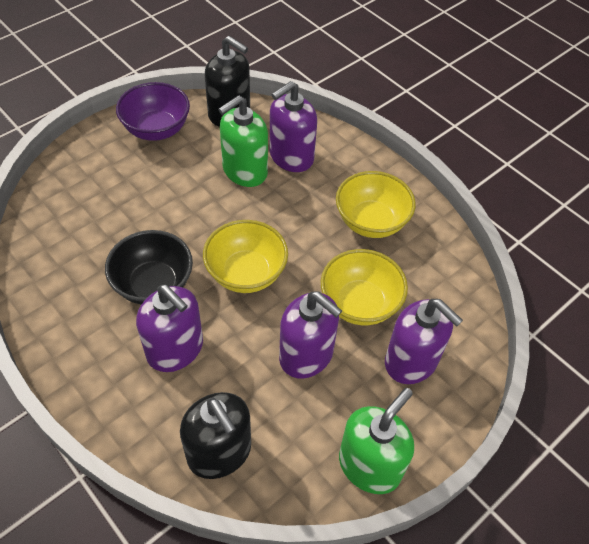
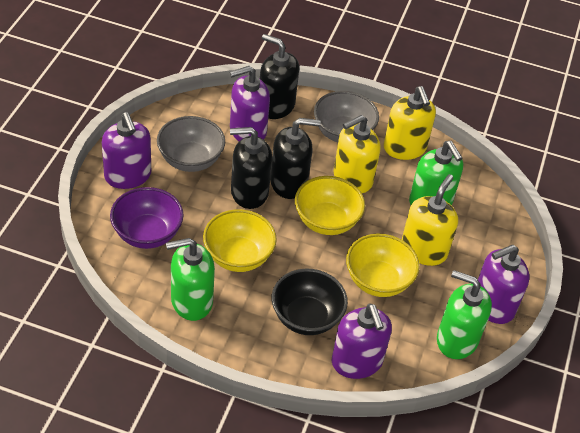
black soap dispenser: [180,392,251,479] [205,36,250,127] = 2 -> [230,127,272,209] [260,34,299,119] [270,118,321,199] = 3
green soap dispenser: [218,95,268,187] [339,388,414,494] = 2 -> [166,238,215,321] [409,141,463,205] [437,270,492,359] = 3
grey bowl: none = 0 -> [157,116,225,172] [314,91,379,142] = 2
yellow soap dispenser: none = 0 -> [334,115,380,193] [384,86,436,160] [402,174,458,266] = 3

